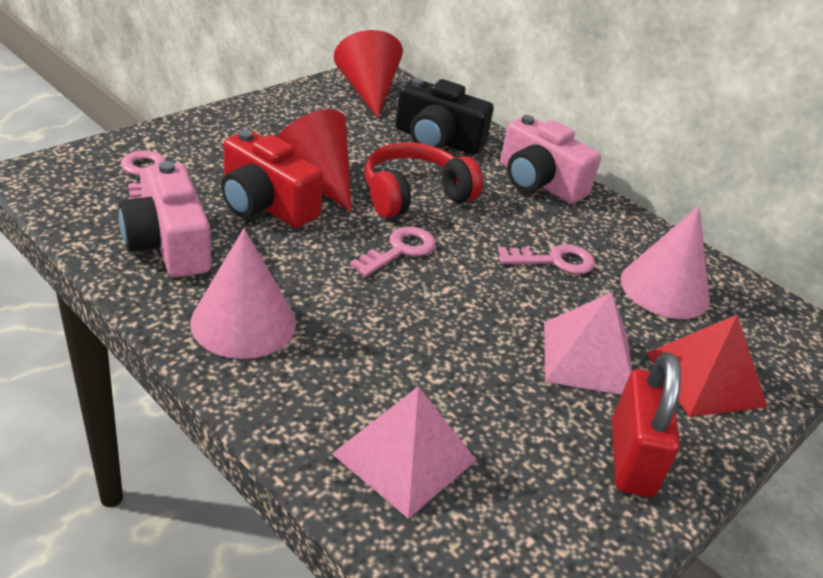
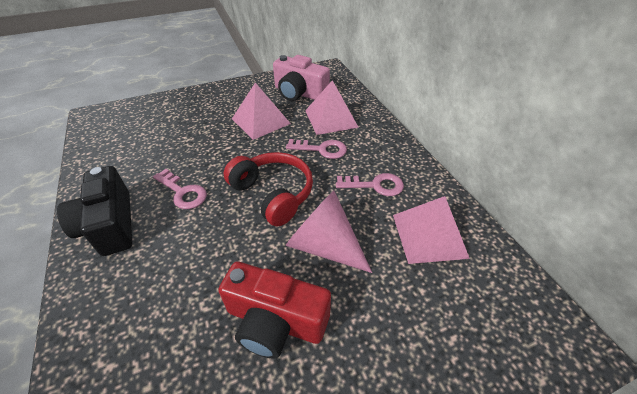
pink camera: [119,161,211,277] [500,115,601,204] = 2 -> [273,55,330,101] = 1
pink cone: [190,228,296,359] [620,206,710,319] = 2 -> [285,191,372,273] = 1
pink pyramid: [332,386,476,519] [544,292,632,395] = 2 -> [232,82,291,140] [305,80,359,135] [393,196,470,264] = 3
red cone: [277,109,352,212] [334,30,403,118] = 2 -> none = 0
red padlock: [612,352,681,497] = 1 -> none = 0
red pyramid: [647,315,767,417] = 1 -> none = 0

